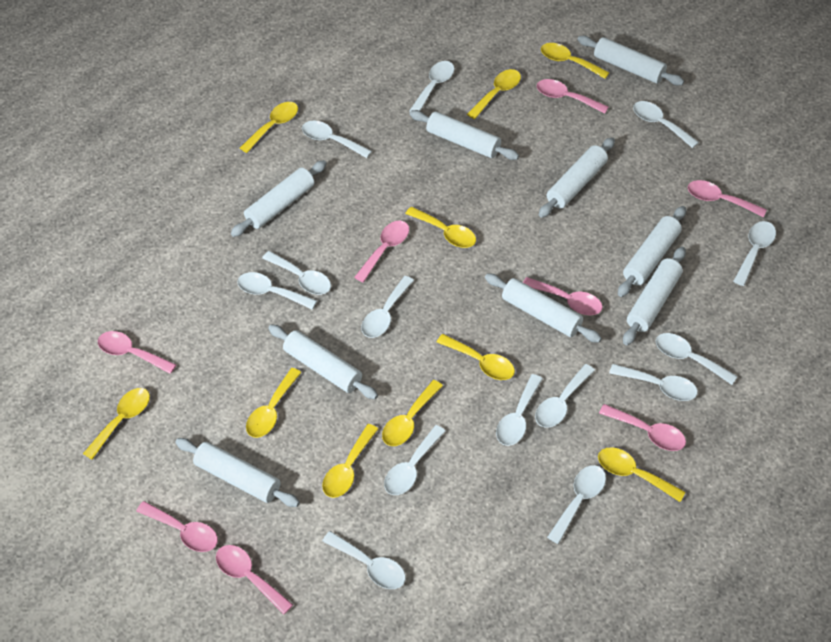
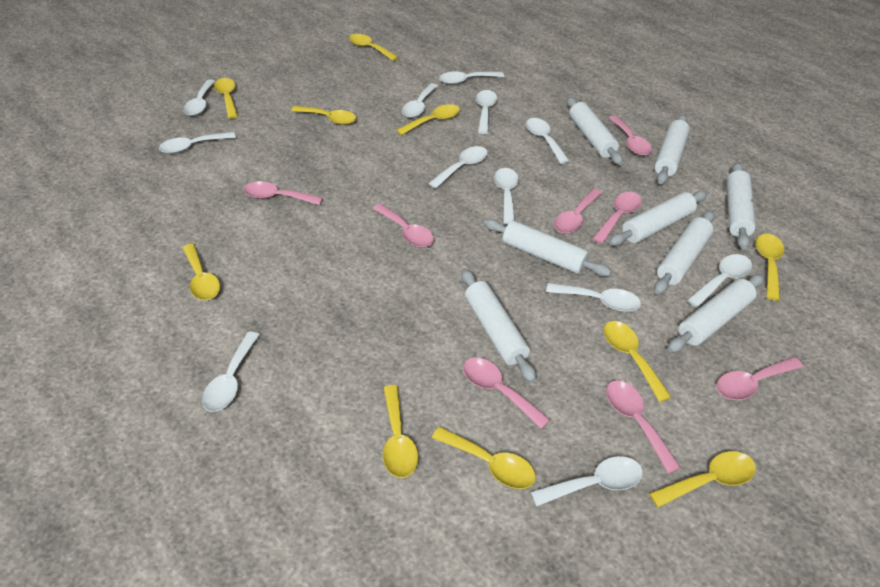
white rolling pin: [175,438,300,507] [231,160,327,237] [268,325,378,399] [409,110,519,160] [485,274,602,343] [539,137,615,218] [578,36,684,85] [618,206,686,297] [623,246,686,345] = 9 -> [462,269,536,382] [483,219,612,277] [567,97,623,165] [609,190,708,246] [654,211,715,295] [655,115,690,184] [668,274,764,353] [726,162,756,249] = 8
white spoon: [237,272,317,310] [262,251,331,295] [302,121,372,158] [322,531,405,589] [361,276,414,338] [384,425,446,495] [409,61,454,111] [496,374,543,446] [535,364,595,428] [547,465,606,544] [609,364,698,401] [633,101,699,148] [656,333,738,385] [733,221,776,286] = 14 -> [159,132,236,154] [183,80,215,116] [202,332,260,412] [402,83,438,118] [428,146,488,189] [439,72,504,85] [476,90,497,134] [494,168,519,224] [526,118,569,164] [531,456,643,507] [546,283,641,312] [687,254,752,307] = 12

